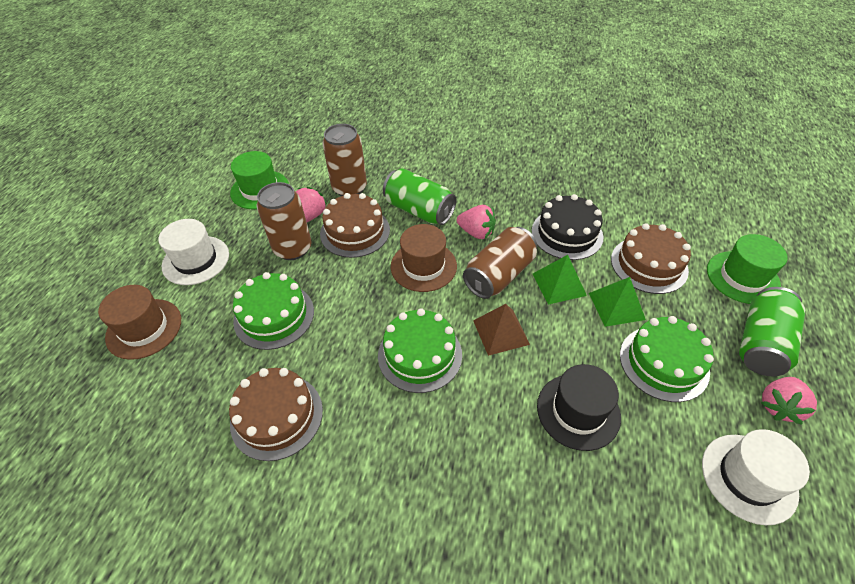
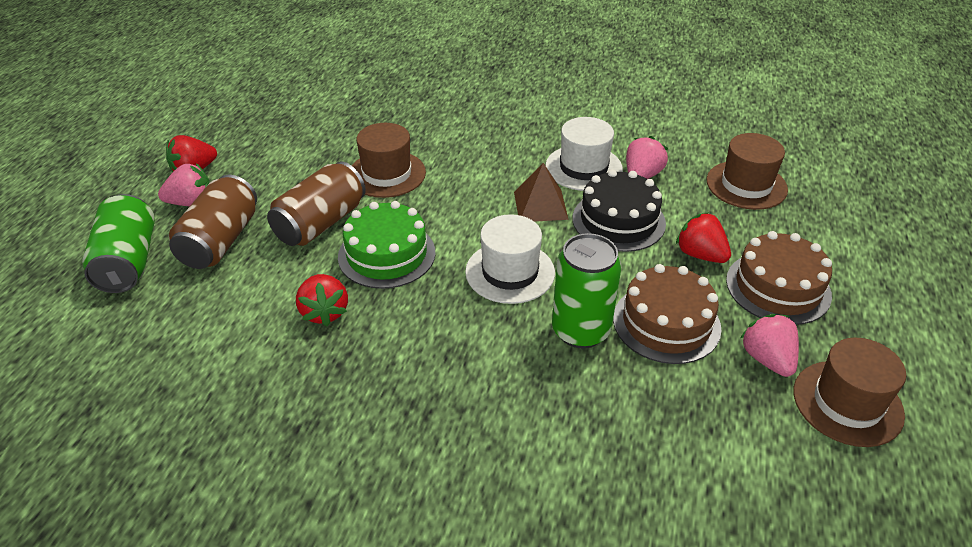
black hat: [537,364,621,451] = 1 -> none = 0
brown cake: [229,368,323,461] [320,193,390,258] [611,223,691,294] = 3 -> [613,264,721,364] [726,231,832,325] = 2
brown can: [257,182,312,260] [323,124,367,196] [463,227,537,299] = 3 -> [169,175,257,269] [267,161,366,246] = 2
brown hat: [98,285,181,360] [391,224,457,292] = 2 -> [352,123,426,198] [707,133,788,210] [793,337,906,447] = 3
green cake: [233,272,314,350] [378,308,462,393] [620,316,714,402] = 3 -> [338,201,436,289] = 1
green hat: [230,151,289,209] [707,234,788,304] = 2 -> none = 0
green pyramid: [533,255,587,305] [589,277,646,327] = 2 -> none = 0
red strawberry: none = 0 -> [166,135,217,173] [296,274,348,326] [676,212,731,263] = 3

